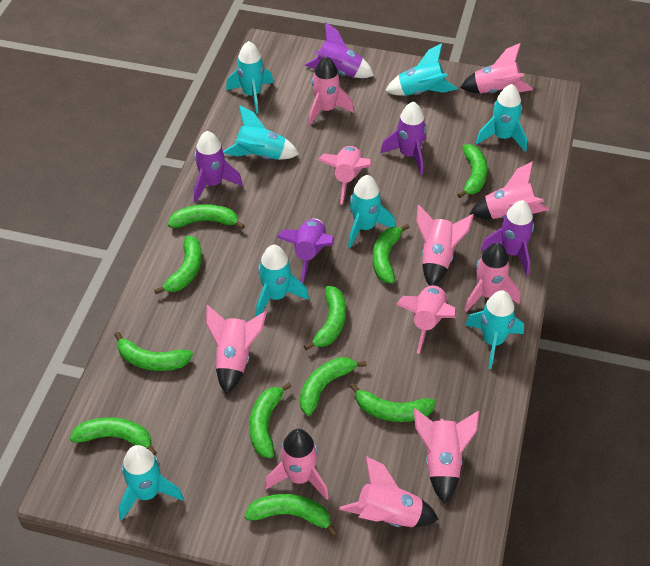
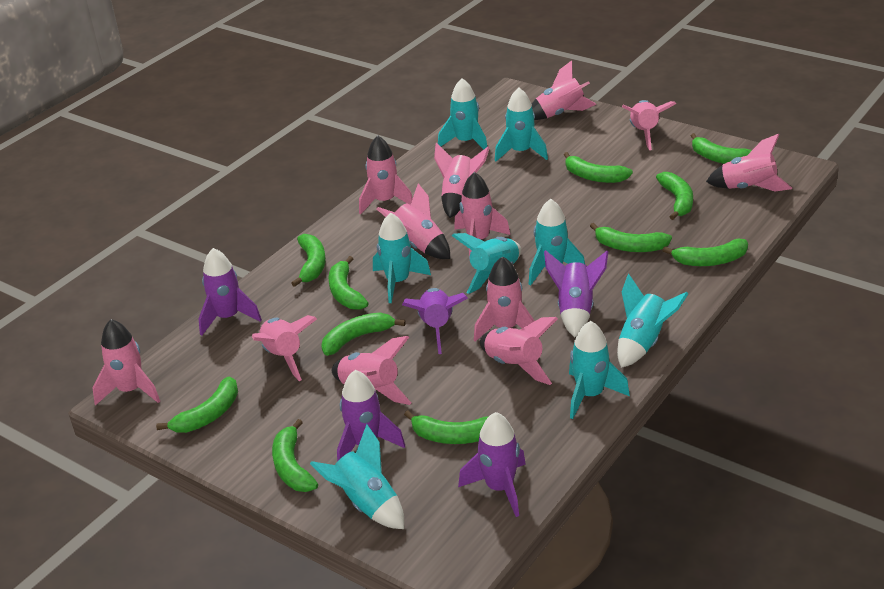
pink rocket: [206,305,267,394] [264,429,329,500] [308,56,354,126] [318,146,372,205] [339,456,439,527] [396,284,456,354] [414,408,480,503] [416,205,474,286] [460,43,533,93] [464,243,520,312] [470,161,549,219] = 11 -> [93,319,160,406] [252,315,317,381] [332,336,411,405] [359,135,413,215] [377,183,450,259] [434,143,490,218] [454,172,510,259] [474,256,535,342] [480,317,558,385] [532,60,597,120] [622,100,676,150] [706,134,792,191] = 12

